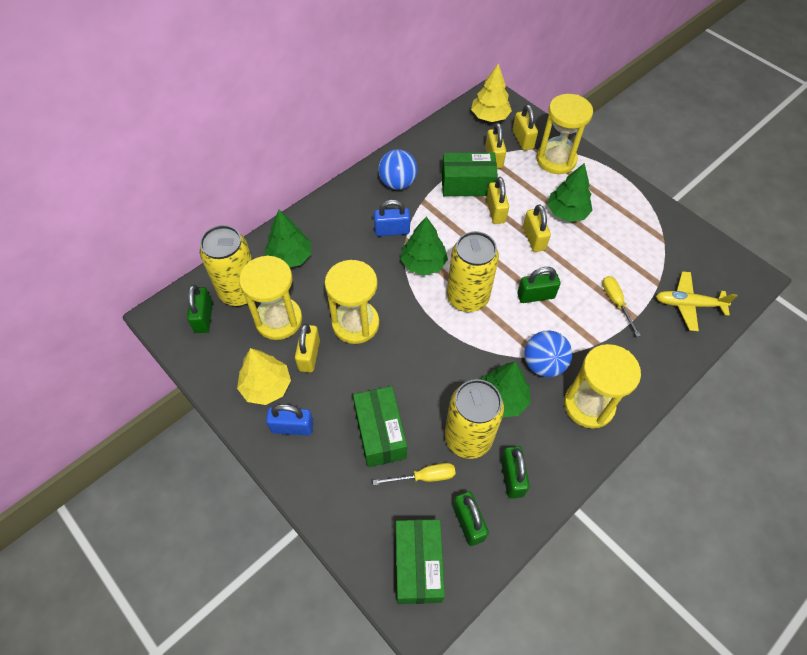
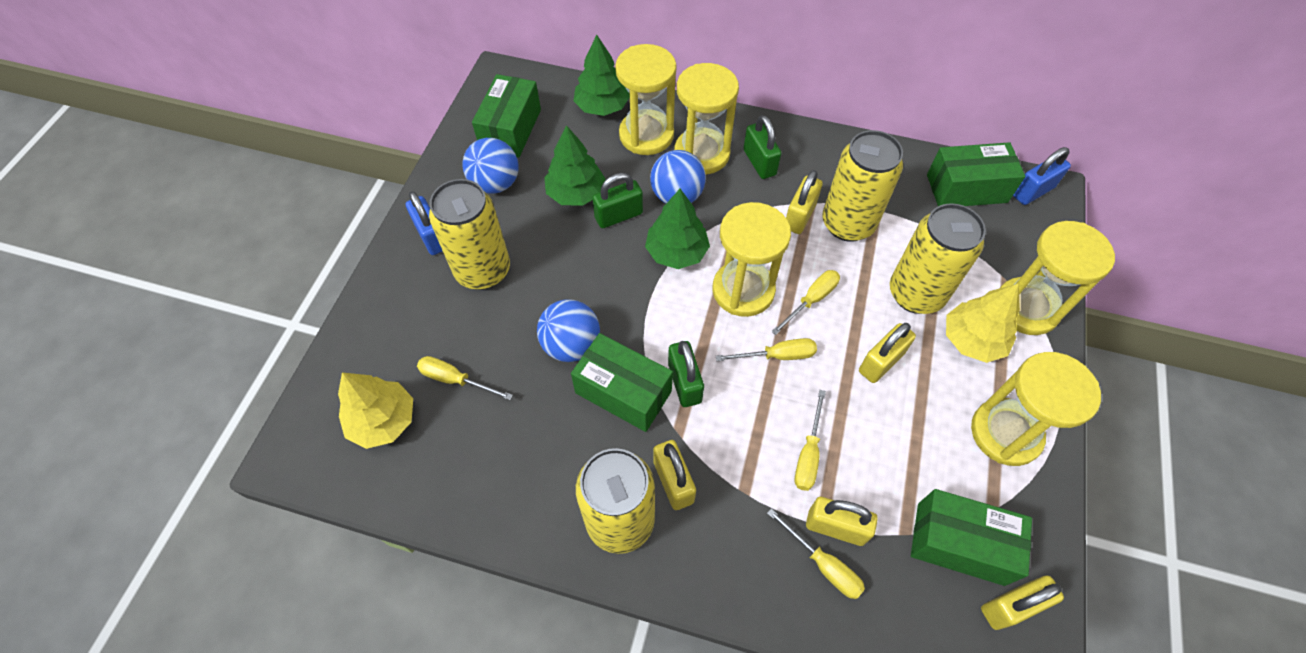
blue ball: [378,149,417,190] [524,331,572,377] = 2 -> [462,138,519,194] [537,299,600,362] [650,150,706,203] = 3
green box: [353,386,407,467] [396,519,445,604] [442,153,498,196] = 3 -> [472,74,541,158] [571,333,673,432] [911,489,1032,586] [927,142,1025,206] = 4
green padlock: [187,285,213,333] [453,492,489,546] [501,446,530,498] [517,267,561,303] = 4 -> [592,173,643,228] [668,341,704,407] [743,115,782,179] = 3
green tree: [264,210,311,267] [400,216,448,276] [482,362,531,417] [547,163,593,222] = 4 -> [544,125,606,206] [573,35,630,116] [645,189,710,269] = 3
yellow can: [200,225,252,306] [445,379,504,459] [447,231,499,312] = 3 -> [429,179,510,290] [576,448,655,554] [822,130,903,242] [890,203,986,314] = 4
yellow hourglass: [239,255,302,340] [325,260,379,344] [536,94,593,174] [564,344,641,429] = 4 -> [615,44,677,155] [674,63,739,175] [713,202,791,317] [971,352,1101,466] [1000,221,1115,335] = 5
yellow plane: [656,271,737,331] = 1 -> none = 0
yellow screwdriver: [373,463,456,485] [602,276,641,337] = 2 -> [417,356,513,400] [716,338,817,361] [767,508,865,599] [771,270,840,335] [795,390,826,491] = 5

